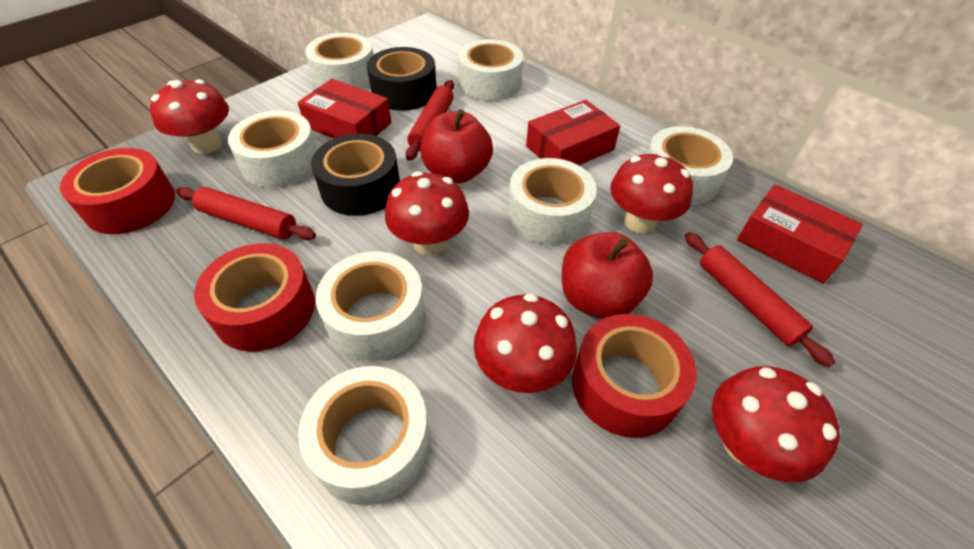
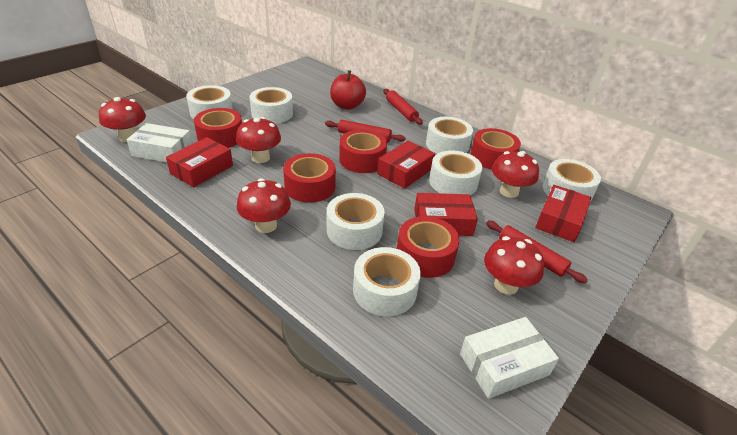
black tape: [311,134,400,216] [367,47,437,111] = 2 -> none = 0
red apple: [421,109,493,183] [562,232,653,319] = 2 -> [330,70,366,110] = 1
red box: [298,79,391,139] [526,100,621,165] [737,184,863,283] = 3 -> [166,137,233,187] [377,141,435,189] [414,193,478,236] [535,185,591,242] = 4
red tape: [60,148,175,234] [194,243,315,352] [572,314,696,438] = 3 -> [194,108,242,148] [283,153,336,203] [339,129,387,173] [397,216,460,278] [470,128,521,170] = 5
white box: none = 0 -> [127,123,192,162] [460,317,559,399] = 2

